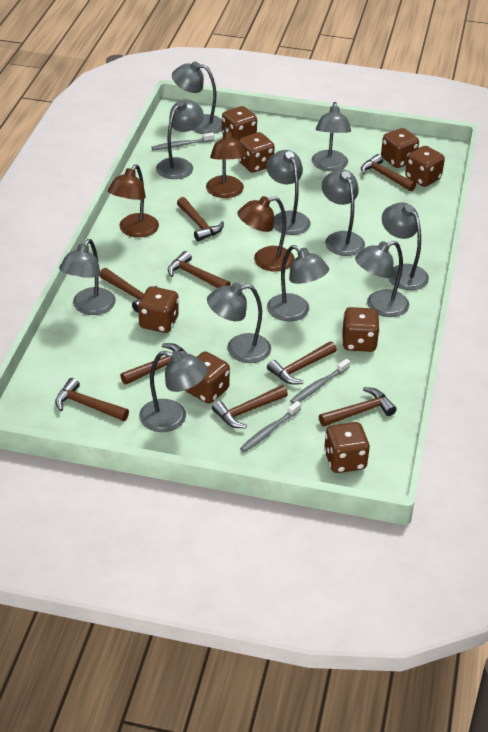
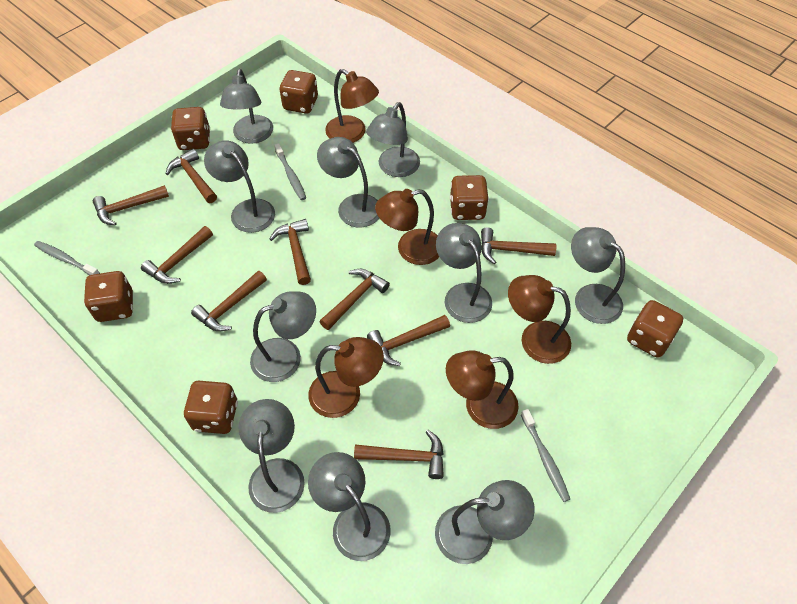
brown dice: [138,286,179,333] [185,352,230,403] [222,106,257,140] [238,132,275,172] [324,422,370,473] [342,307,380,352] [381,128,419,168] [405,146,445,187] = 8 -> [84,271,133,322] [171,107,210,150] [184,381,238,434] [279,70,318,114] [450,175,489,220] [627,300,683,358] = 6
brown lamp: [108,165,159,238] [206,127,247,198] [237,196,295,272] = 3 -> [308,337,384,418] [325,69,379,143] [375,189,439,265] [446,351,519,429] [508,275,571,364] = 5
grey lamp: [59,239,116,315] [139,350,208,432] [156,99,204,179] [172,61,222,134] [207,283,271,363] [266,150,311,235] [267,245,329,322] [311,102,351,171] [322,169,365,256] [355,241,409,317] [382,203,429,290] = 11 -> [204,140,275,233] [220,69,273,144] [239,399,305,513] [250,291,316,382] [308,452,391,561] [317,137,379,228] [366,102,420,177] [435,480,535,564] [436,223,492,323] [571,227,625,324] = 10

